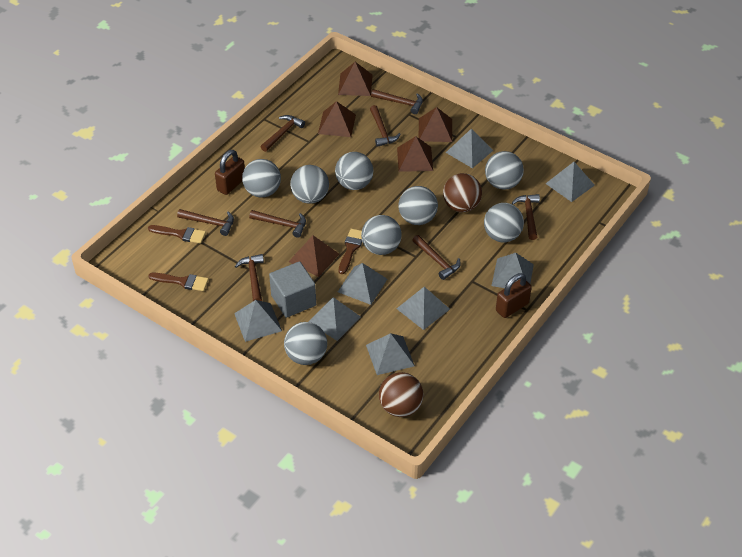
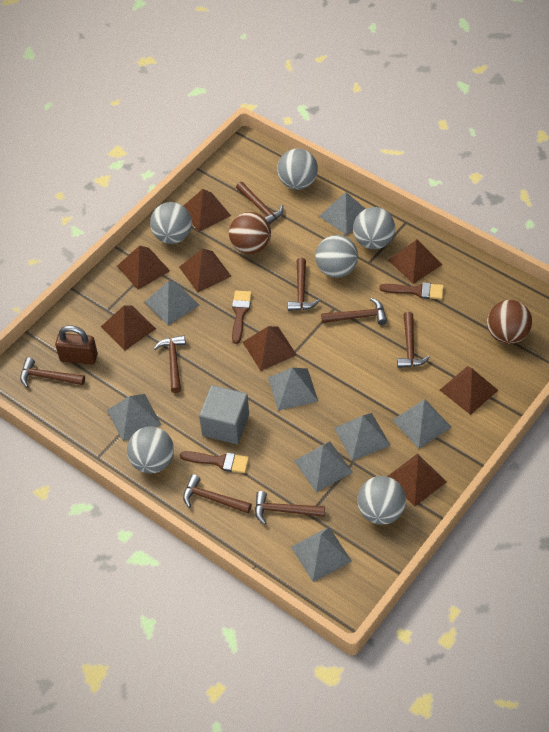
brown padlock: [215,150,245,195] [496,273,532,318] = 2 -> [55,325,98,364] = 1
brown pyramid: [289,235,339,277] [318,101,356,137] [338,62,373,96] [397,136,433,172] [419,107,452,142] = 5 -> [101,305,156,351] [117,246,170,290] [179,249,231,293] [183,189,231,232] [243,326,297,371] [387,454,447,506] [388,240,443,284] [440,366,498,415] = 8
grey ball: [242,159,281,197] [284,322,327,365] [290,165,329,204] [335,152,373,190] [361,215,402,255] [398,186,438,225] [484,203,524,242] [485,151,524,190] = 8 -> [127,426,174,473] [150,202,192,244] [277,149,318,190] [315,235,358,278] [353,207,395,249] [357,476,406,525] = 6

